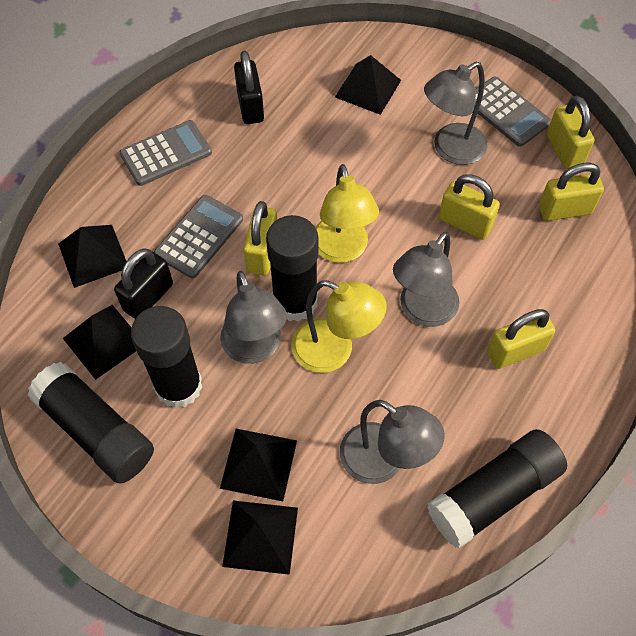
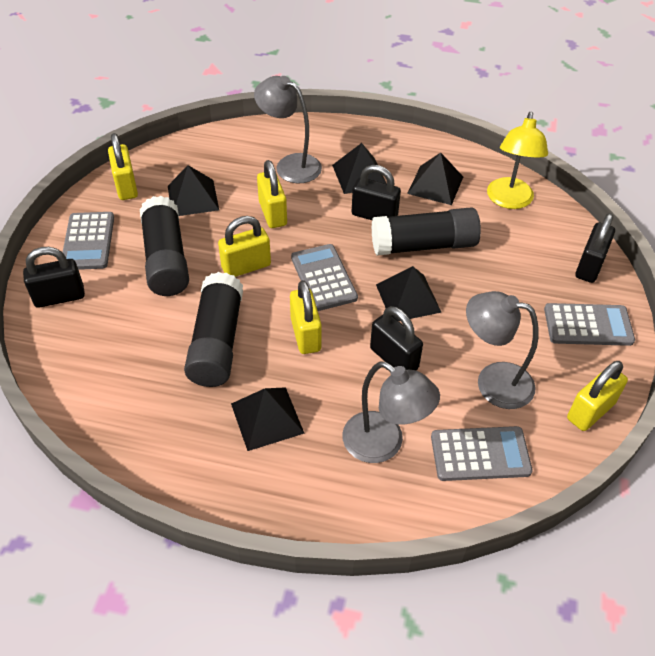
black glue stick: [27,362,154,484] [131,306,202,408] [266,215,318,322] [427,429,567,548] = 4 -> [140,196,189,296] [184,272,243,387] [371,207,481,256] = 3
black padlock: [114,248,173,319] [234,51,264,124] = 2 -> [23,247,85,308] [352,165,401,220] [370,306,423,370] [576,213,615,283] = 4
grey calculator: [120,120,212,186] [154,195,243,278] [474,77,551,147] = 3 -> [63,212,114,270] [291,244,358,311] [431,426,533,481] [544,303,635,346] = 4
grey lamp: [220,271,287,364] [340,400,445,484] [393,232,459,327] [424,62,487,165] = 4 -> [254,76,322,183] [342,362,440,463] [466,291,539,409] = 3
yellow lamp: [292,280,387,373] [315,164,379,263] = 2 -> [487,112,548,209] = 1

